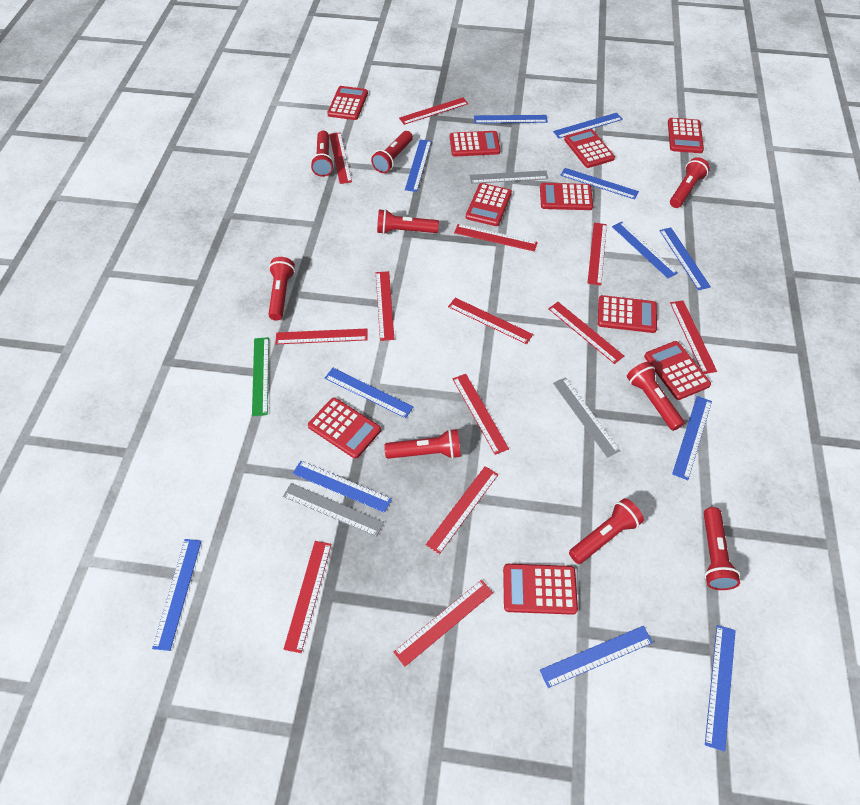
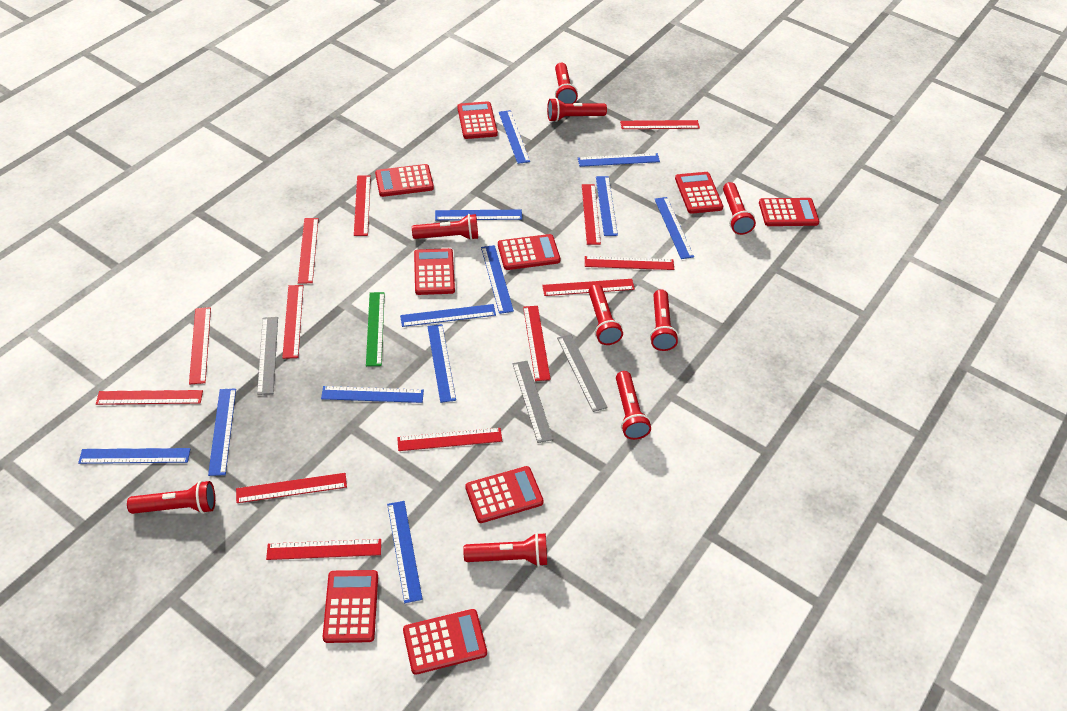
red calculator: [308,398,381,459] [327,86,368,120] [450,131,501,156] [466,183,512,226] [503,564,578,615] [540,183,593,210] [564,129,615,168] [598,295,657,333] [644,341,711,400] [668,118,704,153] = 10 -> [323,570,378,643] [375,164,434,197] [403,609,487,675] [414,248,455,295] [457,101,498,139] [465,466,544,523] [498,234,560,270] [675,172,723,214] [759,198,820,226] = 9

